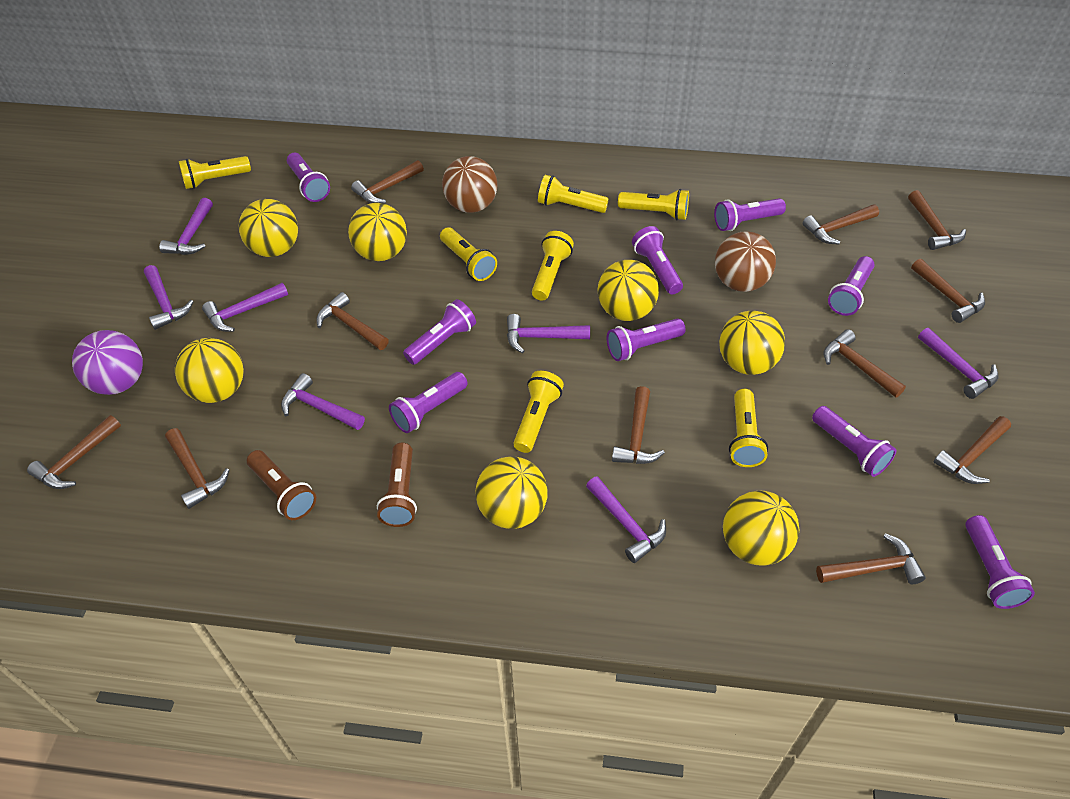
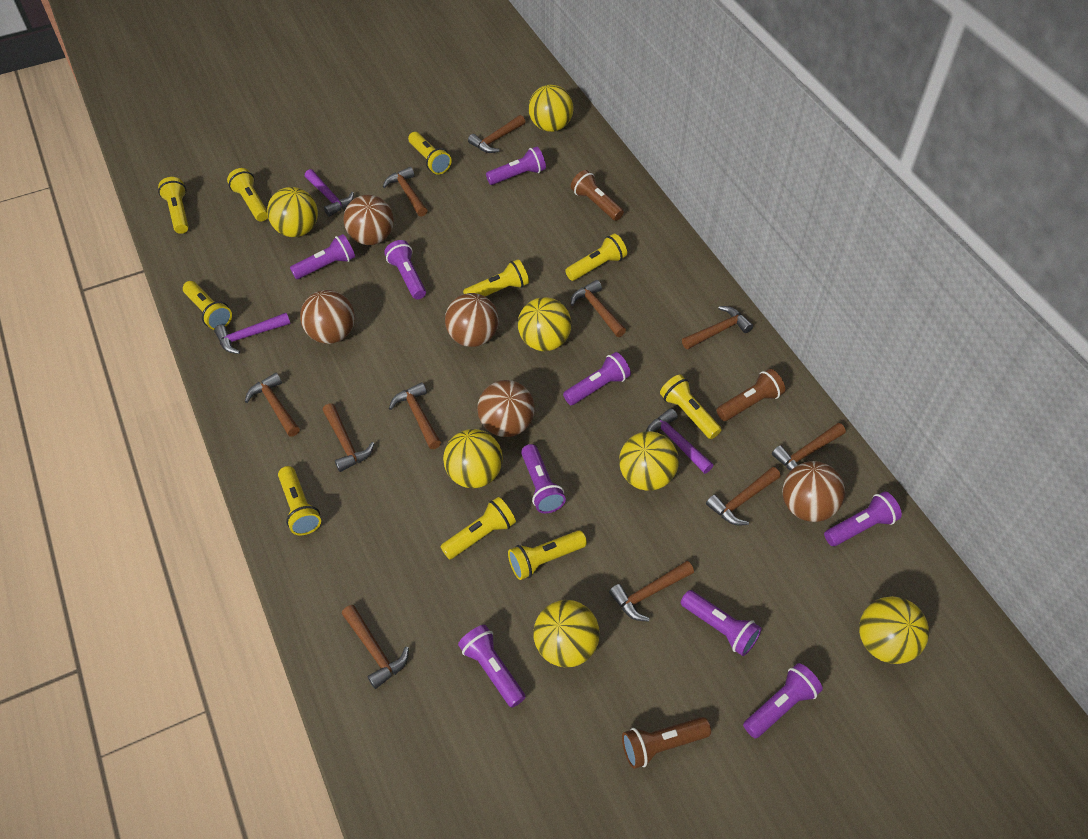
brown ball: [442,156,498,213] [715,231,776,292] = 2 -> [300,290,355,344] [343,195,394,245] [445,293,499,347] [477,380,535,437] [782,461,845,522] = 5
brown flashlight: [247,450,316,520] [377,443,417,527] = 2 -> [571,170,624,221] [622,717,711,769] [717,369,785,421] = 3
purple ball: [72,330,143,395] = 1 -> none = 0
purple hammer: [144,265,194,330] [159,198,213,255] [202,283,288,332] [281,373,365,430] [507,314,590,354] [586,476,666,563] [918,328,999,399] = 7 -> [214,313,290,354] [305,169,354,217] [646,408,714,474] = 3
yellow flashlight: [179,156,251,189] [440,227,497,281] [513,371,564,453] [532,231,574,301] [538,175,609,213] [618,189,689,220] [729,389,768,467] = 7 -> [158,177,189,234] [183,281,232,330] [227,168,268,221] [278,466,321,535] [408,132,452,175] [440,497,516,560] [463,259,529,296] [508,530,587,580] [565,234,627,281] [660,374,722,439] = 10

